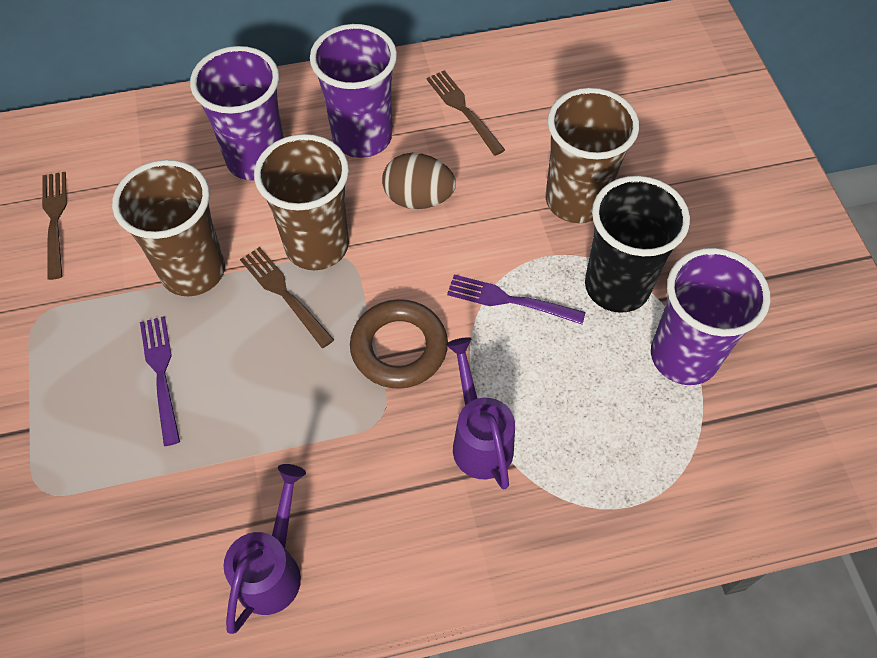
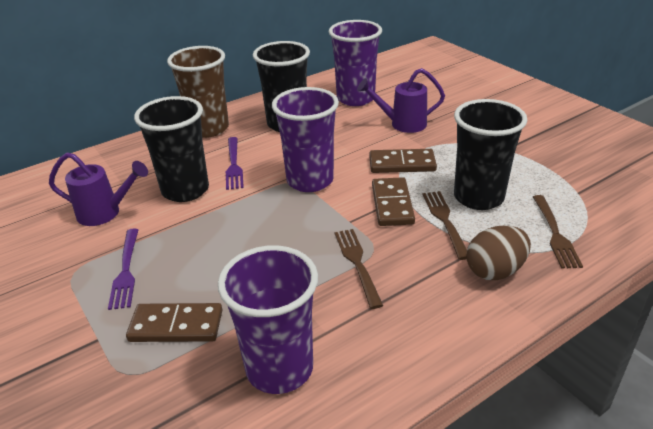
black cup: [585,176,690,313] = 1 -> [134,96,209,202] [253,41,310,132] [454,99,528,210] = 3
brown cup: [112,160,225,296] [254,134,349,270] [546,88,639,223] = 3 -> [167,46,229,138] = 1
brown domino: none = 0 -> [126,303,222,342] [369,149,437,173] [372,177,415,226] = 3
brown ring: [350,299,448,389] = 1 -> none = 0

